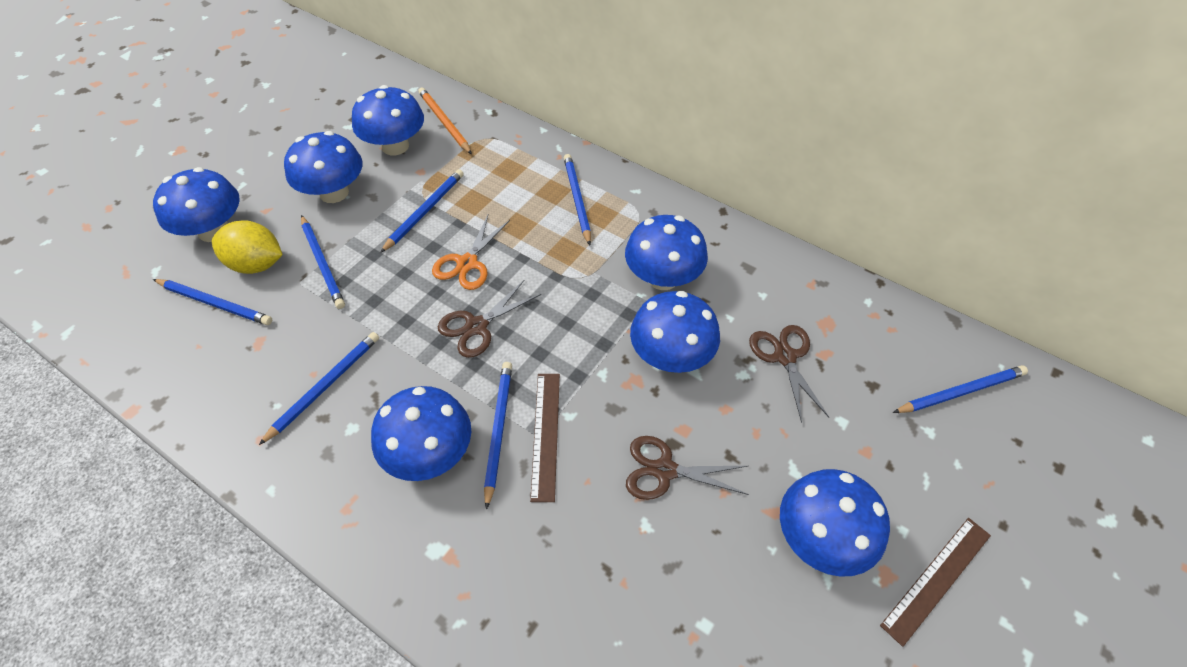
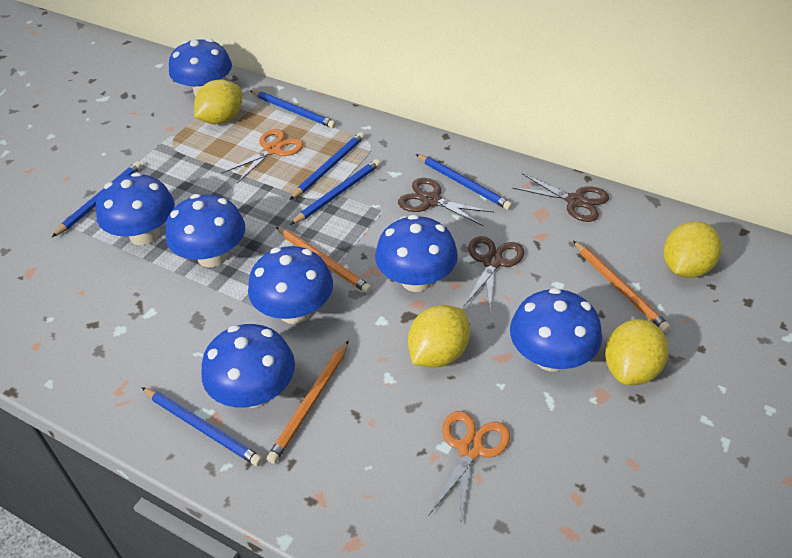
blue pencil: [153,279,272,325] [259,332,379,445] [301,215,345,309] [380,169,464,253] [484,362,512,510] [564,154,591,245] [893,365,1028,413] = 7 -> [52,161,142,237] [141,387,263,466] [251,90,336,128] [290,132,365,200] [290,159,380,225] [416,154,512,210] = 6
brown ruler: [530,374,560,502] [880,518,991,647] = 2 -> none = 0
orange pencil: [418,88,472,154] = 1 -> [267,340,349,464] [276,227,372,293] [573,241,670,332] = 3
orange scissors: [432,215,510,290] = 1 -> [221,129,303,183] [428,411,510,523] = 2
yellow lemon: [212,220,283,274] = 1 -> [194,79,242,124] [408,305,470,368] [605,319,668,385] [664,221,722,278] = 4

